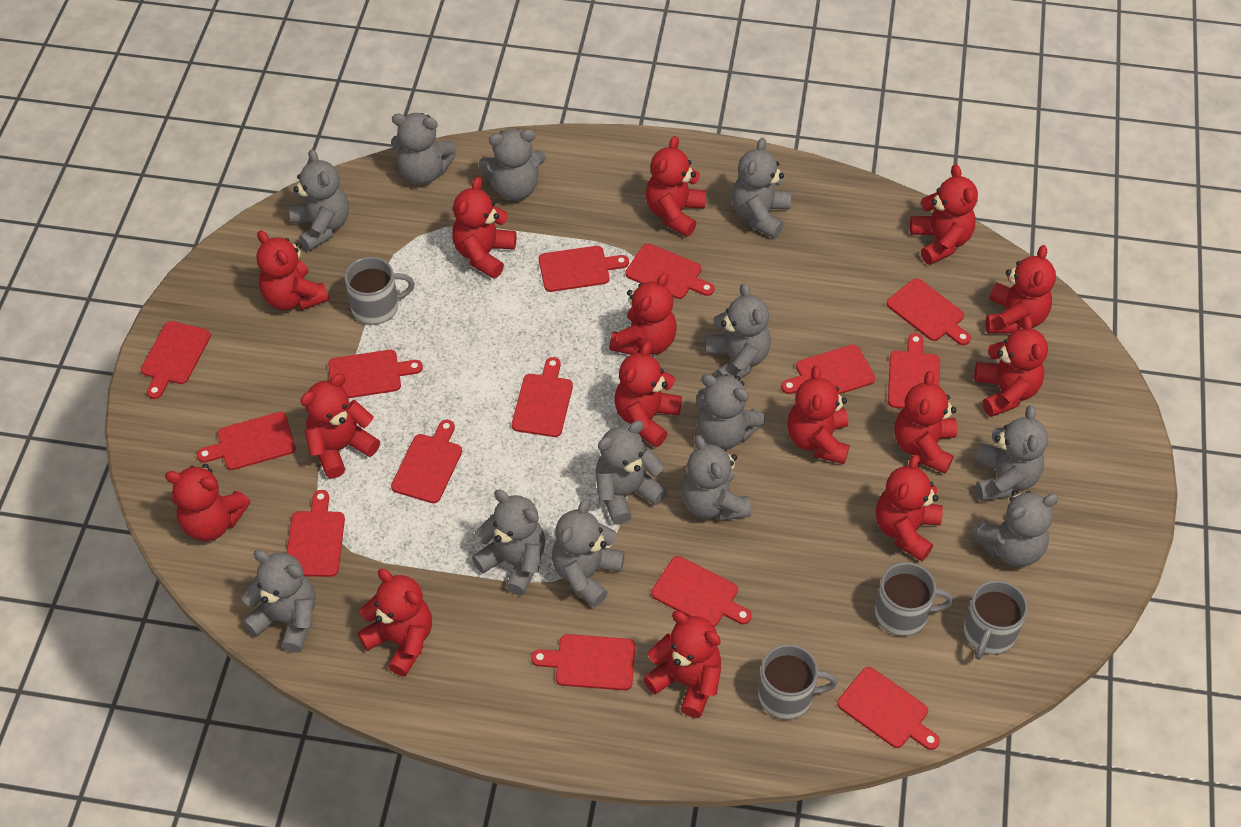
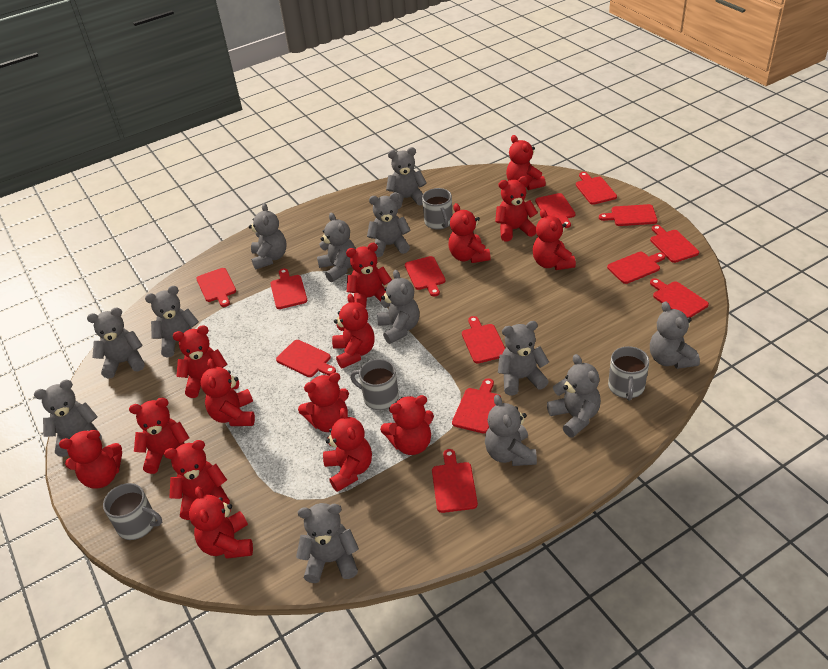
red cutting board: [141,321,211,399] [197,412,296,470] [287,490,345,577] [328,350,423,398] [391,420,462,503] [512,357,573,437] [531,634,636,690] [539,246,629,292] [625,243,715,299] [651,556,752,627] [781,345,875,394] [837,667,940,750] [887,278,971,345] [888,333,940,409] = 14 -> [196,268,236,307] [270,268,307,309] [276,340,336,377] [405,256,445,296] [432,449,478,513] [452,378,501,433] [462,316,505,364] [535,193,575,228] [576,172,617,205] [599,204,658,226] [607,252,665,284] [650,225,699,263] [650,278,709,318] = 13

